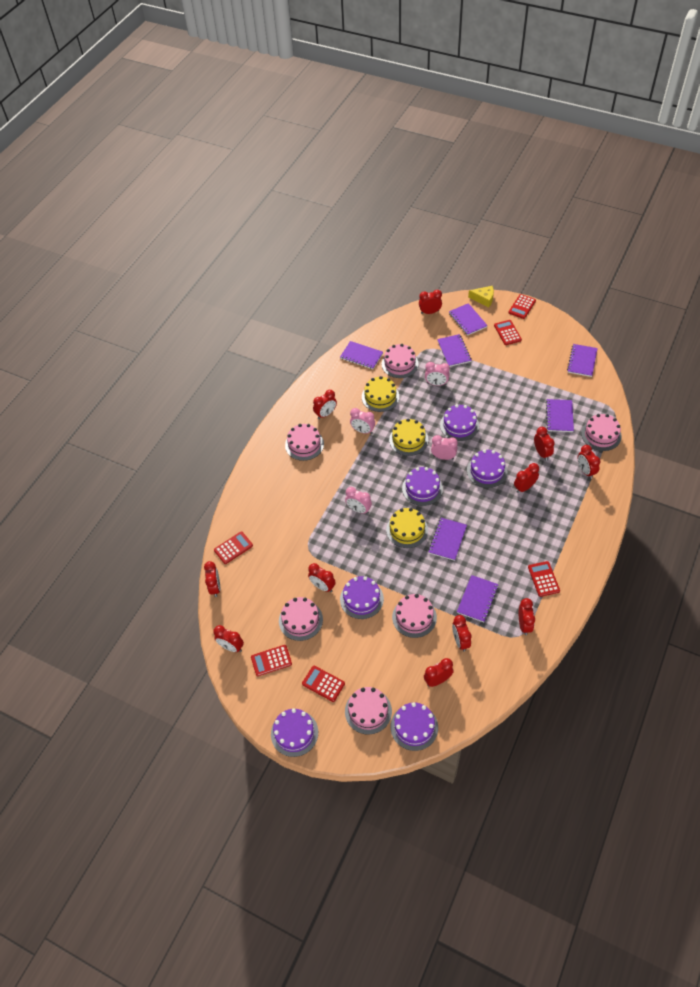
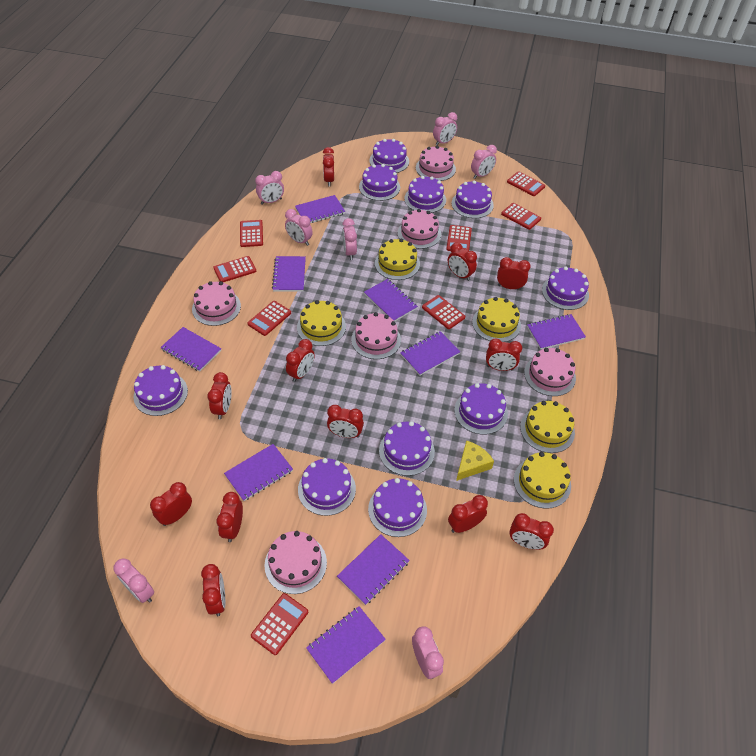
pink clock: [345,487,372,514] [350,408,375,434] [425,362,450,386] [431,435,458,460] = 4 -> [113,558,154,603] [255,171,284,205] [285,209,313,246] [342,218,357,260] [412,626,444,679] [433,112,457,145] [471,145,497,179] = 7
purple cake: [271,709,318,757] [340,576,384,619] [390,702,438,751] [402,467,443,506] [440,404,479,441] [467,449,507,488] = 6 -> [133,365,188,416] [298,458,356,516] [359,164,400,201] [368,478,427,537] [370,139,409,173] [379,421,435,476] [404,176,446,213] [451,180,494,218] [454,383,508,435] [542,267,589,310] = 10
purple notebook: [340,341,383,369] [428,518,467,561] [437,334,472,367] [449,303,488,335] [457,575,499,622] [546,399,574,432] [567,344,598,377] = 7 -> [160,327,221,372] [224,444,293,501] [272,256,306,292] [295,195,345,223] [306,606,386,684] [337,534,410,605] [364,279,418,321] [400,331,460,376] [527,314,586,350] = 9
red calculator: [214,531,253,564] [251,645,292,676] [302,666,345,702] [494,320,522,345] [508,294,536,319] [528,561,560,597] = 6 -> [213,256,256,282] [240,220,263,247] [247,301,291,336] [251,593,308,655] [422,295,465,329] [446,225,472,251] [501,203,541,230] [507,171,545,196] = 8
red clock: [204,561,220,597] [213,625,244,652] [308,563,336,592] [313,390,337,419] [419,290,442,314] [424,658,454,687] [452,615,471,652] [514,463,539,493] [519,598,535,635] [534,427,555,461] [578,445,601,479] = 11 -> [150,482,192,526] [201,564,225,616] [207,372,232,419] [216,492,243,542] [286,339,315,382] [323,147,334,186] [327,405,364,438] [448,243,477,281] [448,495,488,533] [486,339,522,371] [497,257,531,290] [509,513,554,550] = 12
yellow cake: [362,376,399,412] [386,508,428,548] [389,418,428,456] = 3 -> [297,300,346,346] [375,239,420,280] [472,297,521,342] [514,452,571,509] [520,401,575,453] = 5

